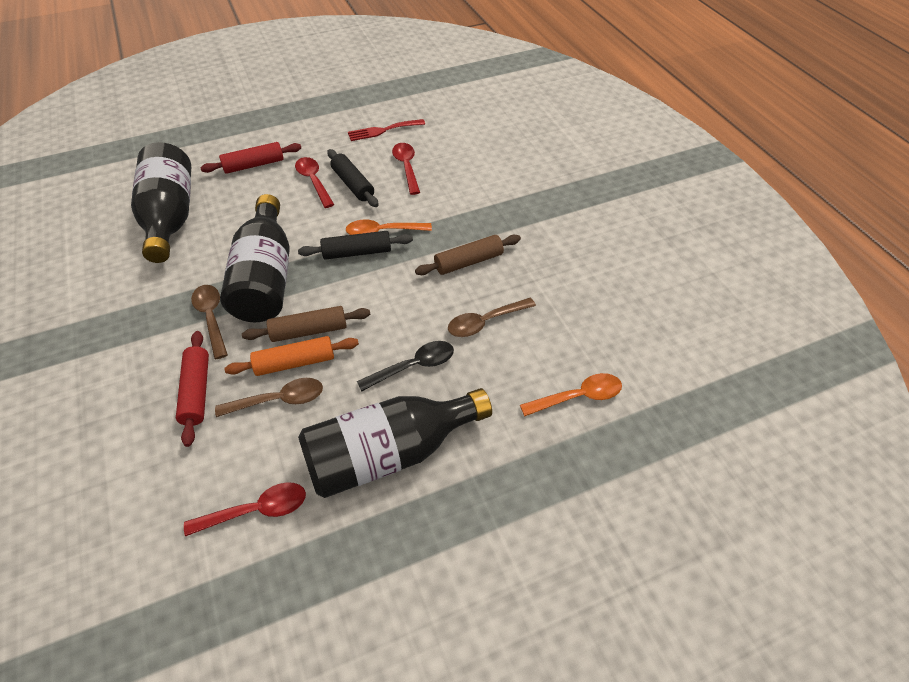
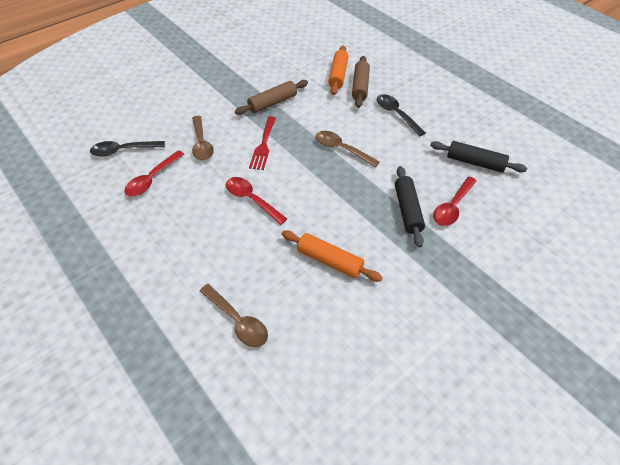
black bottle: [131,142,191,263] [220,194,290,322] [298,388,492,498] = 3 -> none = 0
black spoon: [357,341,454,392] = 1 -> [90,141,165,157] [377,94,426,136] = 2
orange rolling pin: [224,336,359,376] = 1 -> [282,231,383,282] [328,45,349,95] = 2
orange spoon: [346,220,432,235] [520,373,622,416] = 2 -> none = 0
red rolling pin: [176,331,209,447] [200,142,301,174] = 2 -> none = 0

